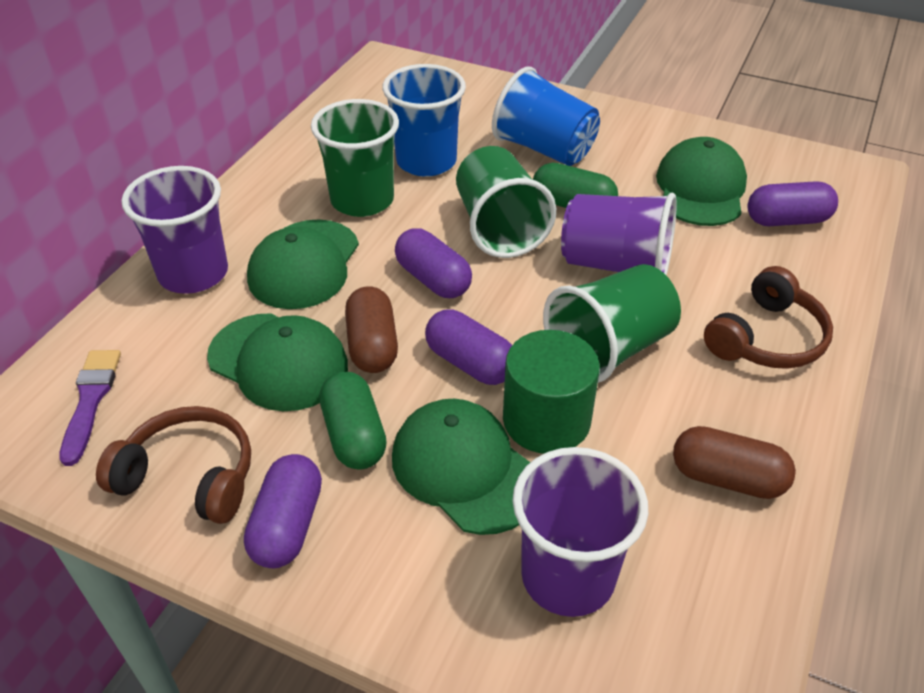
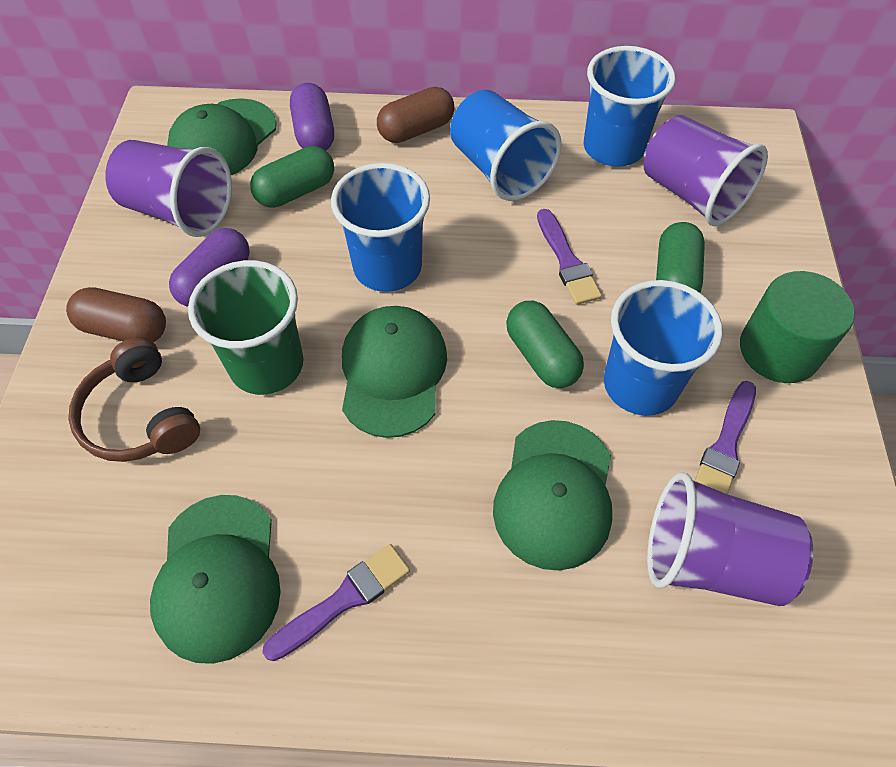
blue cup: [382,64,466,177] [492,67,600,166] = 2 -> [331,163,430,292] [450,90,562,201] [584,46,676,167] [604,280,723,416] = 4
brown headphones: [96,406,251,524] [704,266,833,369] = 2 -> [68,337,200,462] = 1
green capsule: [320,372,387,470] [533,163,618,208] = 2 -> [250,146,334,208] [506,301,584,388] [656,222,705,293] = 3
green cup: [311,99,399,217] [456,146,556,258] [543,264,681,383] = 3 -> [188,260,304,395] = 1
purple brush: [59,350,121,466] = 1 -> [262,544,410,661] [537,209,602,305] [695,381,756,494] = 3
purple capsule: [244,454,322,568] [395,228,472,298] [425,309,512,385] [748,181,838,226] = 4 -> [169,228,250,307] [290,83,334,150] = 2

